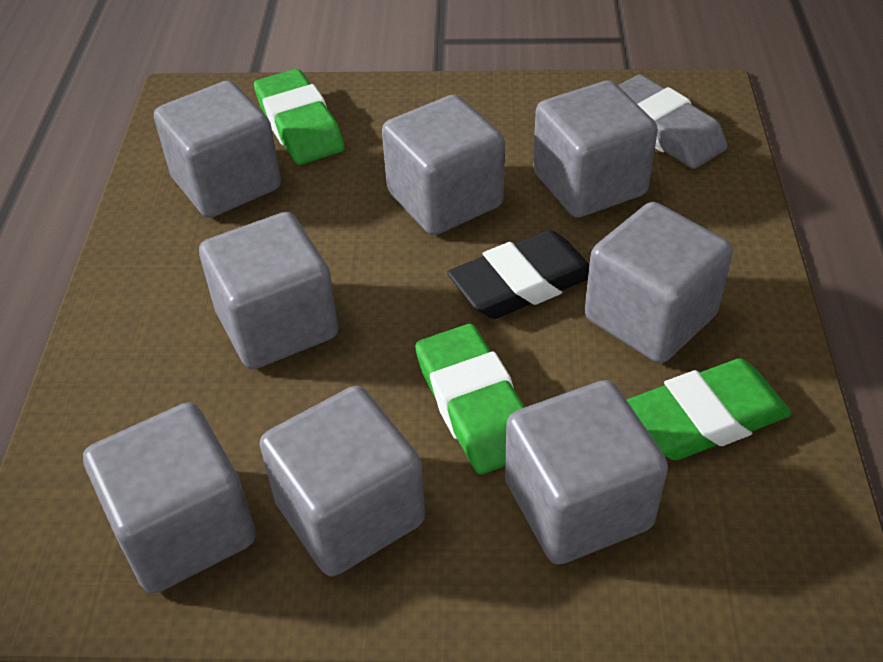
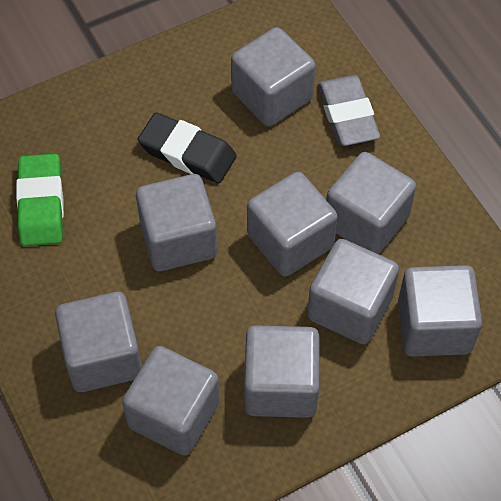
green eraser: [254,69,345,165] [415,324,525,474] [627,358,792,460] = 3 -> [16,154,64,246] = 1
grey cube: [83,402,256,594] [154,81,281,218] [199,212,338,369] [259,386,425,576] [382,95,505,235] [505,380,668,565] [533,80,658,218] [585,202,733,363] = 8 -> [55,292,142,392] [122,346,220,456] [136,174,217,271] [231,27,316,127] [244,325,320,418] [247,172,338,277] [307,239,399,344] [326,152,416,254] [398,265,482,357] = 9

